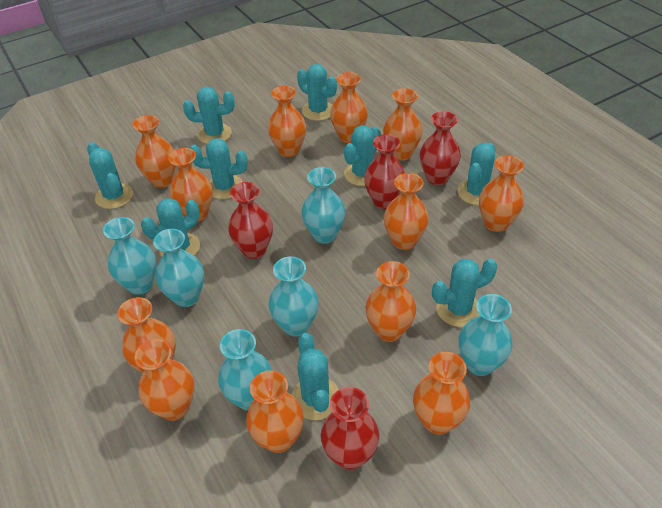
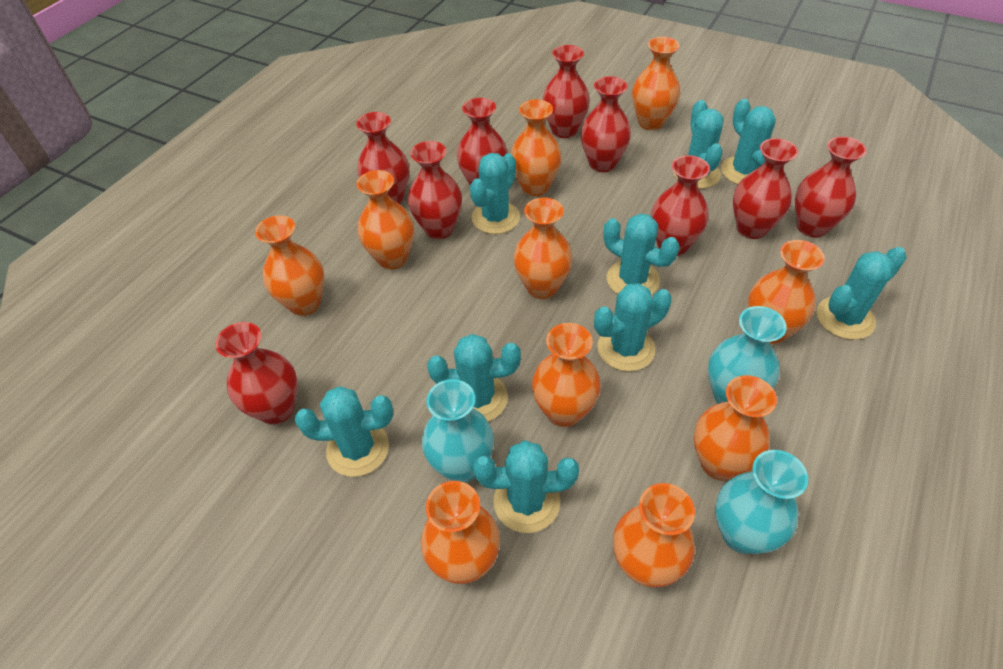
orange vase: [117,297,176,373] [133,115,176,188] [135,339,195,421] [168,148,212,222] [246,371,304,453] [268,86,306,157] [330,72,368,143] [365,261,416,342] [383,88,423,161] [384,173,429,250] [413,352,470,435] [479,155,524,232] = 12 -> [255,215,324,316] [357,170,414,270] [420,481,500,584] [510,99,562,196] [513,197,573,299] [532,323,601,427] [613,483,695,587] [632,37,680,130] [694,375,777,481] [748,240,825,344] = 10
red vase: [228,182,273,259] [321,387,379,470] [364,134,405,209] [420,111,461,185] = 4 -> [215,322,298,425] [356,112,409,204] [408,141,462,239] [457,98,508,185] [542,45,590,138] [581,76,631,172] [651,155,710,256] [733,138,798,239] [795,136,867,238] = 9
turquoise vase: [103,217,157,295] [153,229,204,307] [218,329,272,411] [268,256,318,336] [301,167,346,244] [459,294,513,376] = 6 -> [422,379,494,483] [708,306,787,404] [715,450,808,554] = 3

